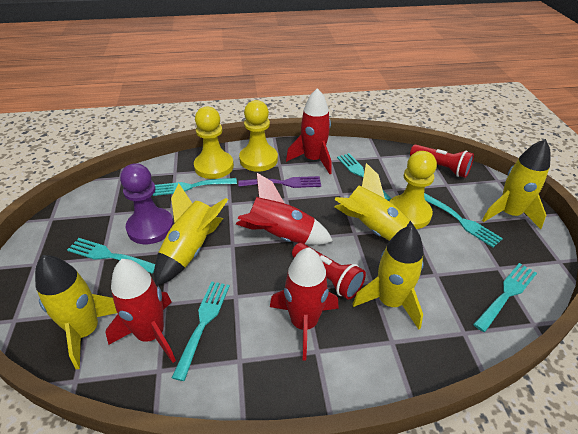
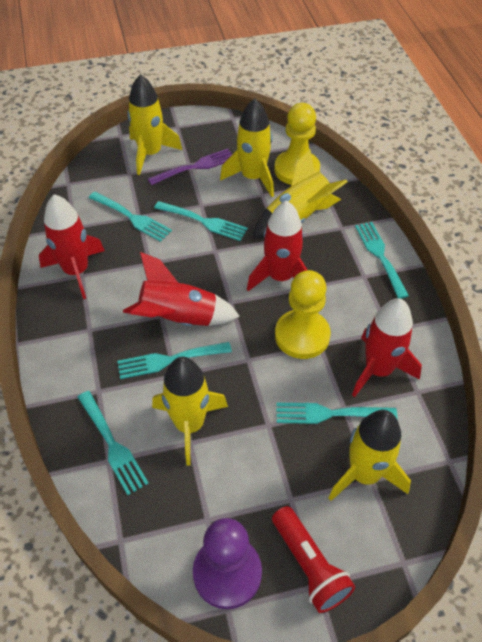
red flashlight: [292,243,366,299] [410,144,474,178] = 2 -> [272,506,355,613] = 1
yellow pawn: [194,107,234,179] [239,100,278,172] [389,151,437,229] = 3 -> [274,103,320,185] [275,270,331,359] = 2

